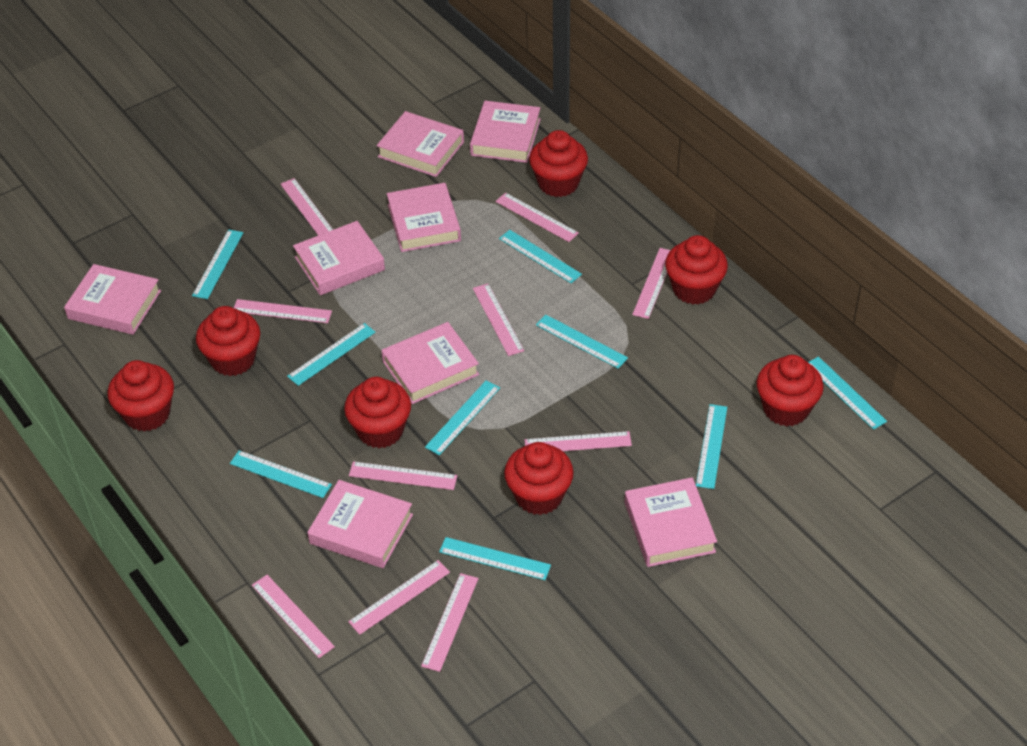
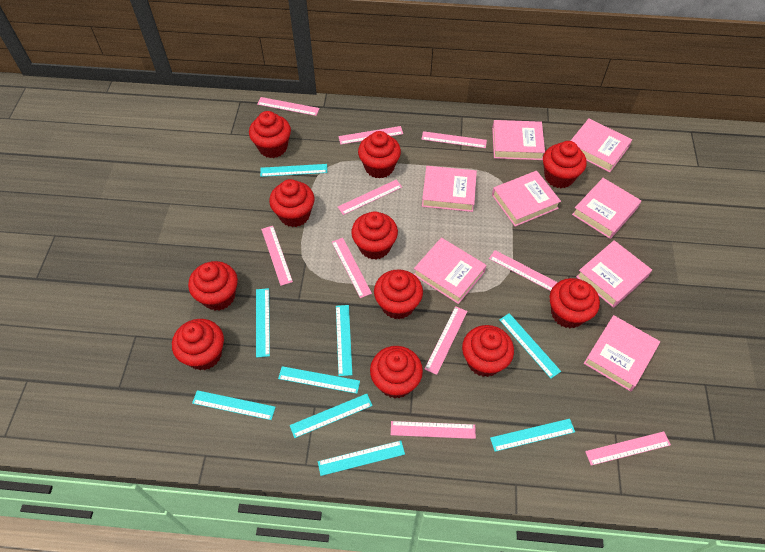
red cupcake: [107,360,174,431] [196,306,260,376] [344,377,411,448] [504,442,574,515] [529,130,588,197] [665,235,728,305] [756,355,824,426] = 7 -> [172,319,224,370] [188,261,238,311] [249,111,291,158] [269,179,315,227] [351,211,398,260] [358,131,401,179] [370,346,423,399] [374,269,423,319] [462,325,514,377] [543,141,587,188] [549,278,600,328] = 11

